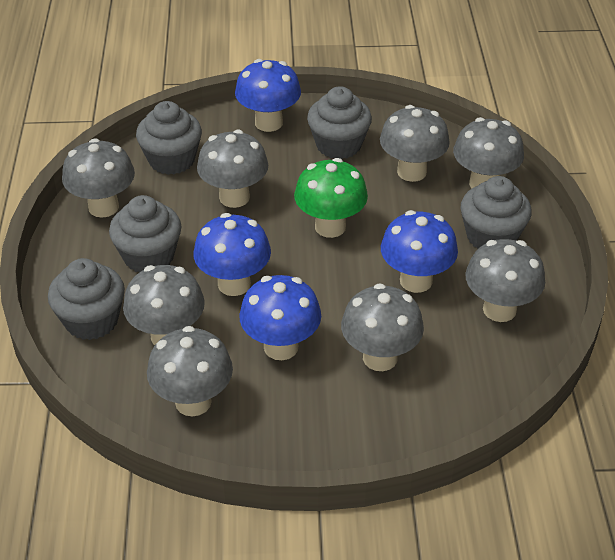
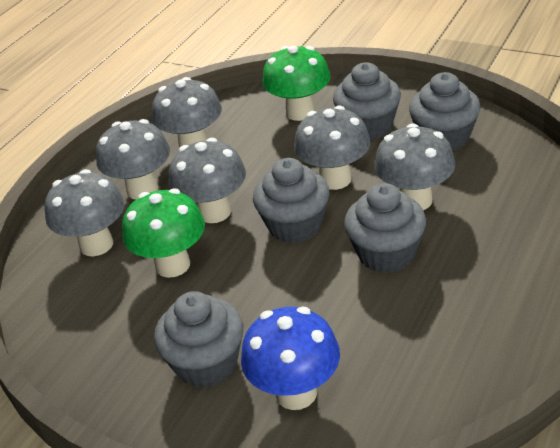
blue mushroom: [193,213,271,296] [235,59,301,132] [239,275,321,360] [381,210,458,293] = 4 -> [241,306,340,410] = 1
green mushroom: [294,158,368,238] = 1 -> [122,188,205,278] [262,46,331,121] = 2
grey mushroom: [62,138,135,218] [123,265,205,345] [147,326,233,416] [197,130,268,208] [341,283,424,371] [380,105,450,182] [453,117,524,189] [465,239,545,322] = 8 -> [44,169,125,256] [96,119,170,200] [152,77,222,148] [169,138,246,223] [294,106,371,190] [374,123,455,210] = 6

